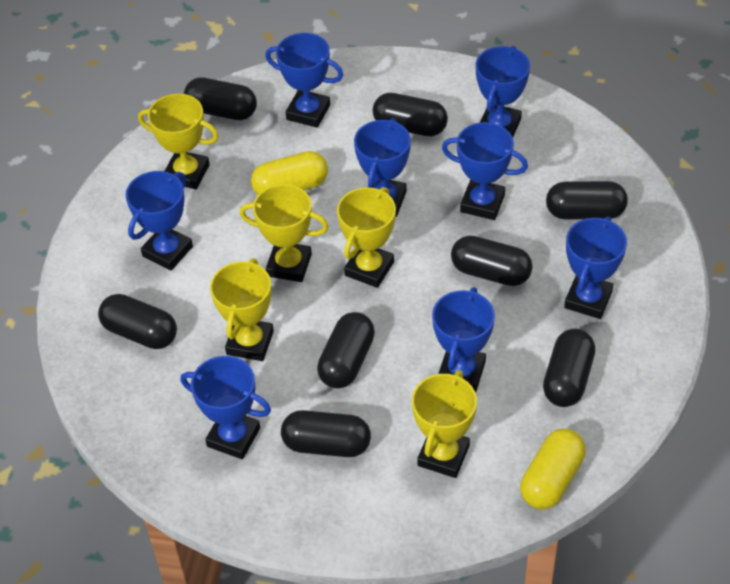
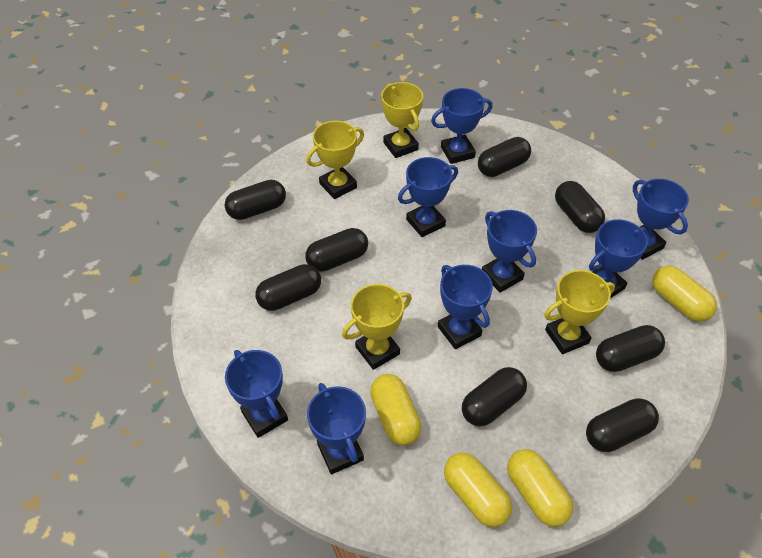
yellow capsule: [251,151,328,195] [520,429,586,509] = 2 -> [370,374,422,446] [444,452,512,527] [507,449,573,527] [652,266,717,322] = 4
yellow trophy: [138,94,219,189] [210,258,274,361] [240,184,328,282] [337,187,396,288] [412,370,477,478] = 5 -> [306,121,364,199] [342,284,412,370] [381,82,423,158] [544,270,615,354] = 4

